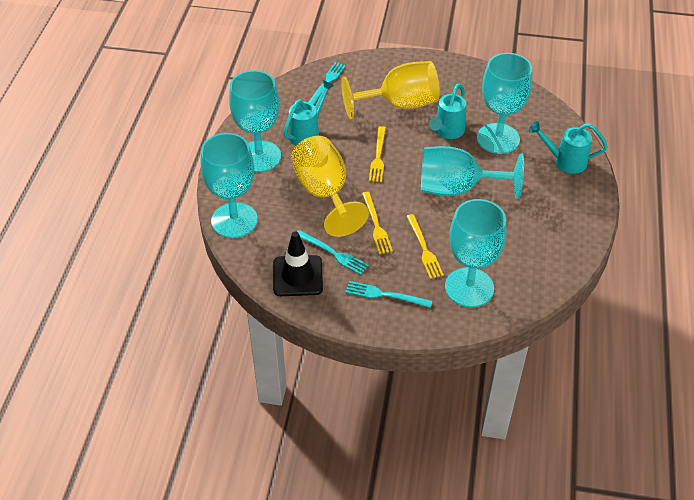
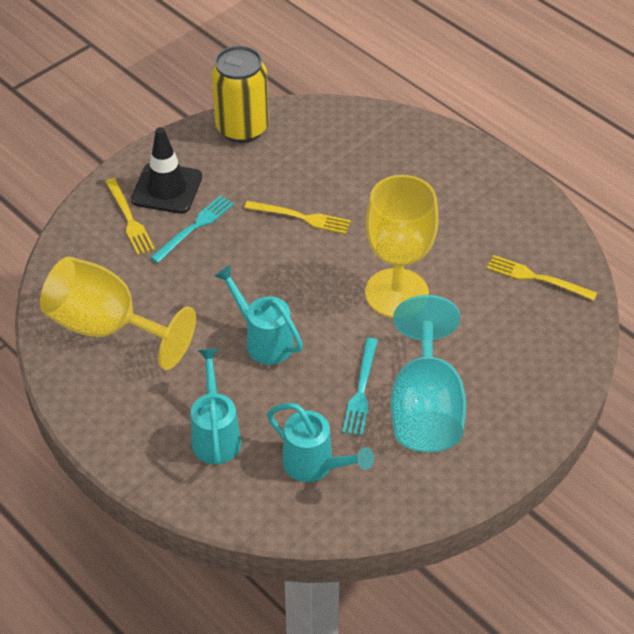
turquoise fork: [297,230,369,275] [309,62,346,105] [345,281,432,308] = 3 -> [150,195,234,263] [342,338,378,436] = 2
turquoise goblet: [201,133,258,238] [229,70,281,172] [421,146,524,200] [445,199,506,307] [477,53,532,154] = 5 -> [391,295,466,452] = 1
yellow can: none = 0 -> [211,46,269,143] = 1

